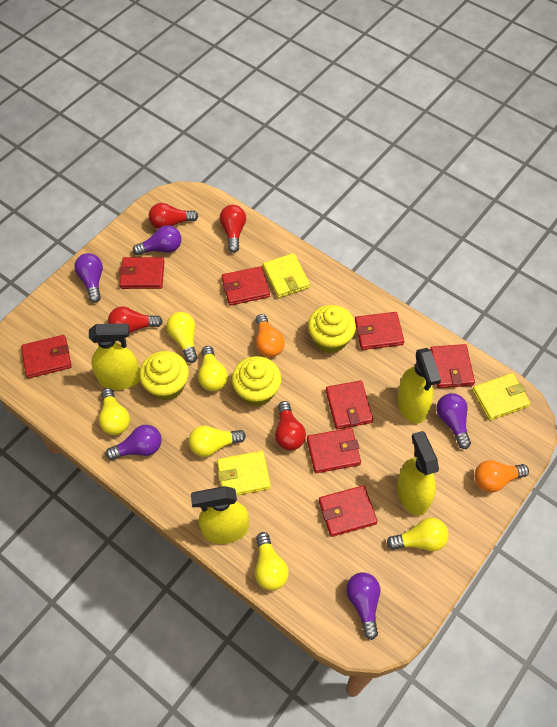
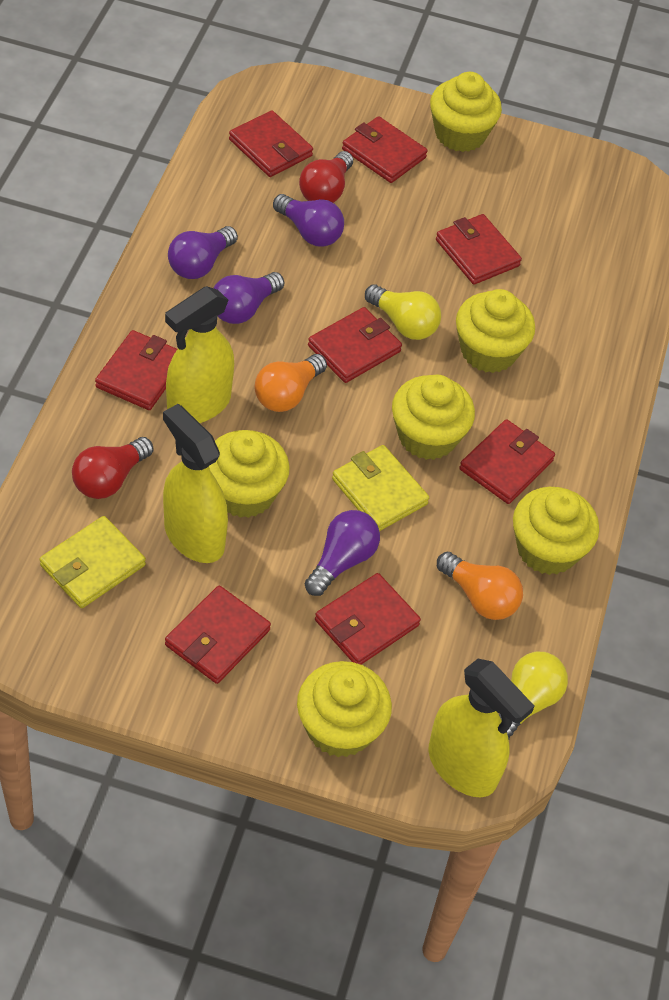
purple light bulb: [74,253,103,303] [106,425,161,460] [133,225,181,255] [346,572,380,640] [436,393,471,449] = 5 -> [168,226,238,279] [214,272,284,324] [273,194,344,247] [305,510,380,596] = 4
red light bulb: [108,307,163,334] [149,203,198,229] [220,205,246,253] [275,401,306,450] = 4 -> [72,437,153,499] [299,151,353,203] = 2
yellow cupcake: [139,351,189,401] [232,356,282,406] [308,305,356,353] = 3 -> [209,430,290,518] [297,661,392,757] [392,375,475,460] [430,72,502,152] [456,289,535,373] [513,487,599,575] = 6
yellow light bulb: [99,388,130,435] [166,312,198,363] [189,425,246,457] [198,346,228,391] [255,532,289,591] [387,518,449,551] = 6 -> [365,285,441,340] [499,652,568,739] = 2
yellow spray bottle: [89,324,140,390] [191,486,249,544] [397,348,441,424] [397,431,439,516] = 4 -> [163,404,228,563] [165,286,234,423] [429,659,535,797] = 3
yellow wallet: [217,451,271,496] [263,253,310,298] [472,373,531,421] = 3 -> [40,516,146,608] [332,445,429,531] = 2

